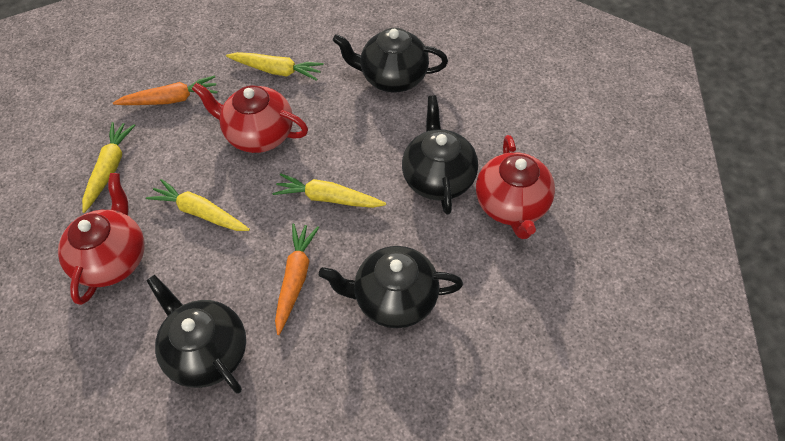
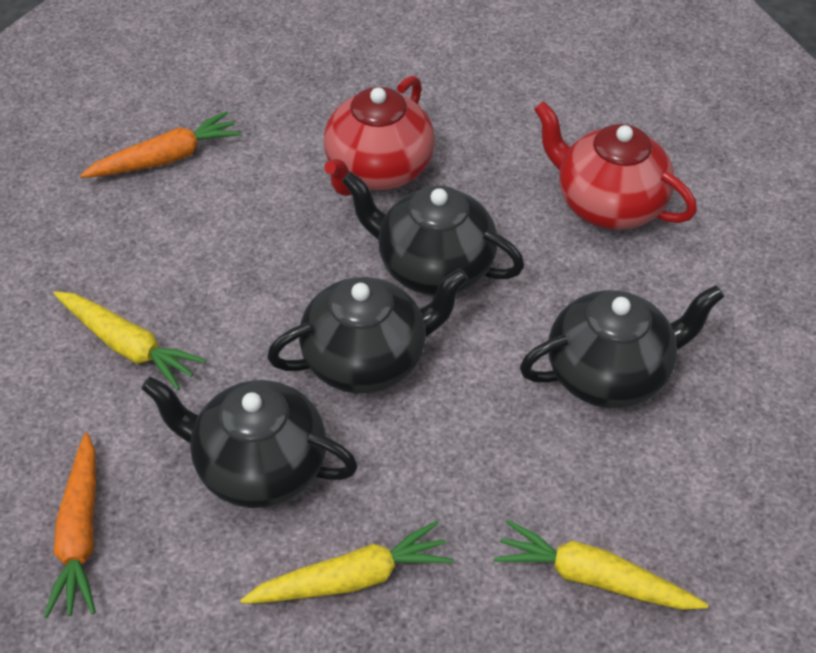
red teapot: [58,173,144,305] [192,83,308,153] [476,135,555,239] = 3 -> [324,76,435,196] [534,101,697,230] = 2
yellow carrot: [82,122,135,213] [146,179,250,231] [226,52,324,81] [273,173,386,208] = 4 -> [54,291,206,390] [240,521,453,604] [494,520,708,610] = 3

